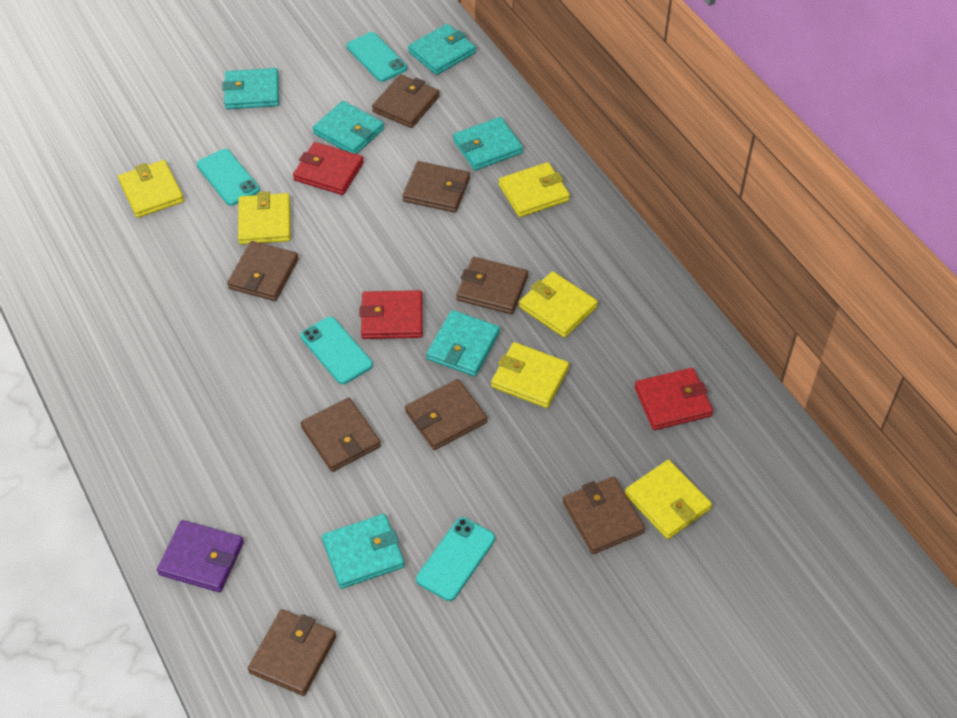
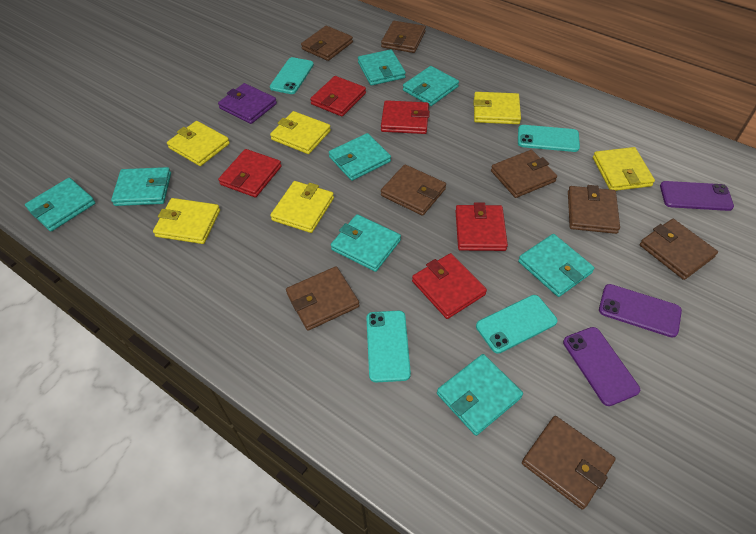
purple phone: none = 0 -> [563,327,640,406] [599,284,682,338] [660,181,734,211] = 3
red wallet: [293,142,364,195] [359,290,423,339] [635,368,713,430] = 3 -> [218,149,282,197] [310,76,366,116] [381,100,430,134] [412,253,487,319] [455,202,508,251] = 5
turquoise wallet: [222,68,279,109] [313,101,384,154] [322,514,405,589] [408,24,476,75] [426,310,500,376] [453,117,523,171] = 6 -> [25,178,95,231] [111,167,171,206] [329,133,391,181] [331,214,401,272] [358,49,406,86] [403,66,459,106] [437,354,523,436] [518,234,595,297] = 8

